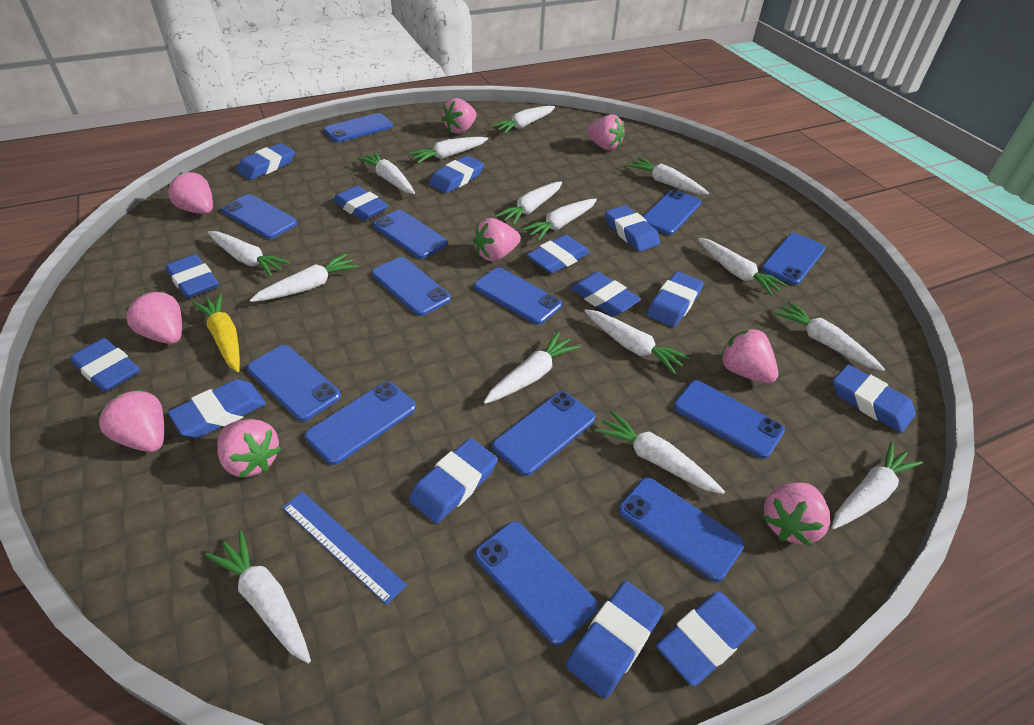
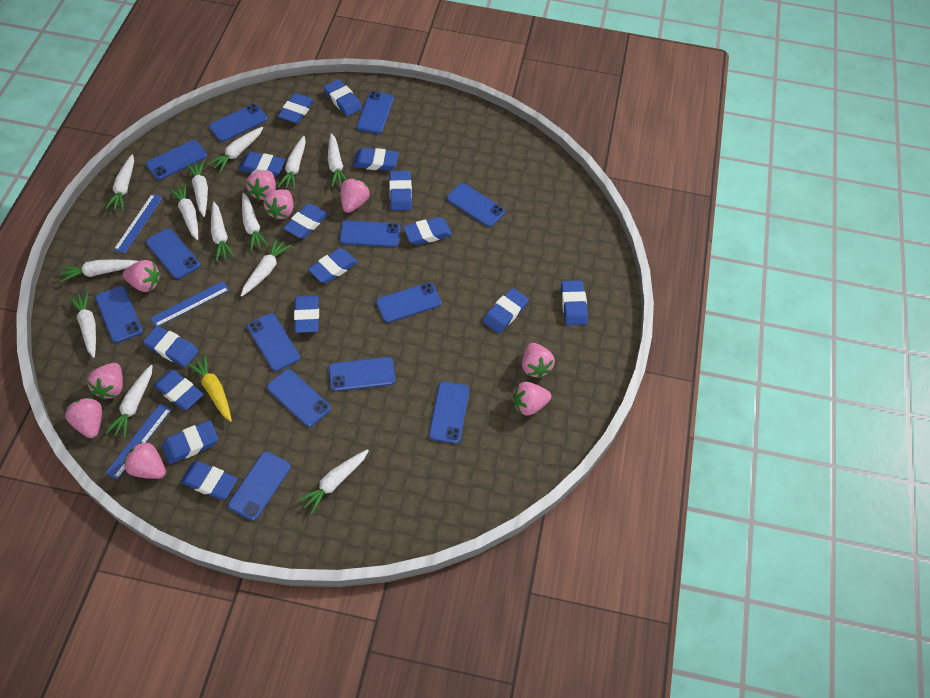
blue eraser: [70,338,140,392] [165,254,218,299] [168,379,266,438] [237,143,295,180] [333,186,389,221] [409,438,498,524] [429,156,484,193] [527,235,590,274] [566,581,664,699] [570,272,641,316] [605,205,660,252] [647,272,703,327] [656,592,756,686] [833,365,916,433] = 14 -> [143,326,199,367] [153,370,203,410] [162,421,218,464] [180,461,238,500] [239,152,286,177] [278,93,314,124] [283,204,328,239] [294,296,319,333] [308,248,358,283] [324,79,362,116] [353,148,399,171] [389,171,412,211] [403,217,452,245] [483,288,529,333] [561,280,588,325] = 15
blue ruler: [282,492,407,605] = 1 -> [105,404,172,479] [114,194,163,253] [150,281,229,326] = 3
white carrot: [205,531,311,663] [208,231,291,277] [250,253,359,302] [357,152,415,194] [408,137,488,164] [484,332,580,404] [492,106,555,134] [495,181,562,225] [522,199,597,241] [584,309,690,374] [594,411,725,494] [627,157,709,195] [698,238,788,296] [774,301,885,371] [832,441,923,529] = 15 -> [59,259,138,283] [69,291,96,358] [105,154,134,211] [106,365,153,439] [169,183,198,240] [186,160,208,217] [208,127,263,172] [211,202,235,261] [241,238,291,297] [242,193,269,251] [278,136,306,190] [297,449,369,515] [328,133,346,187] = 13

